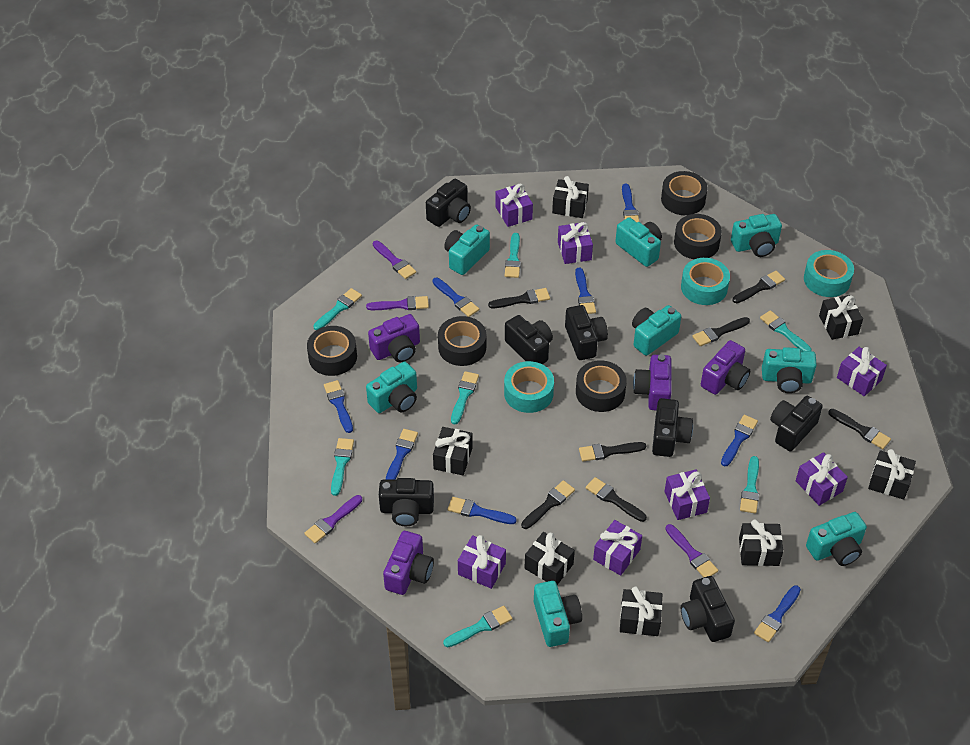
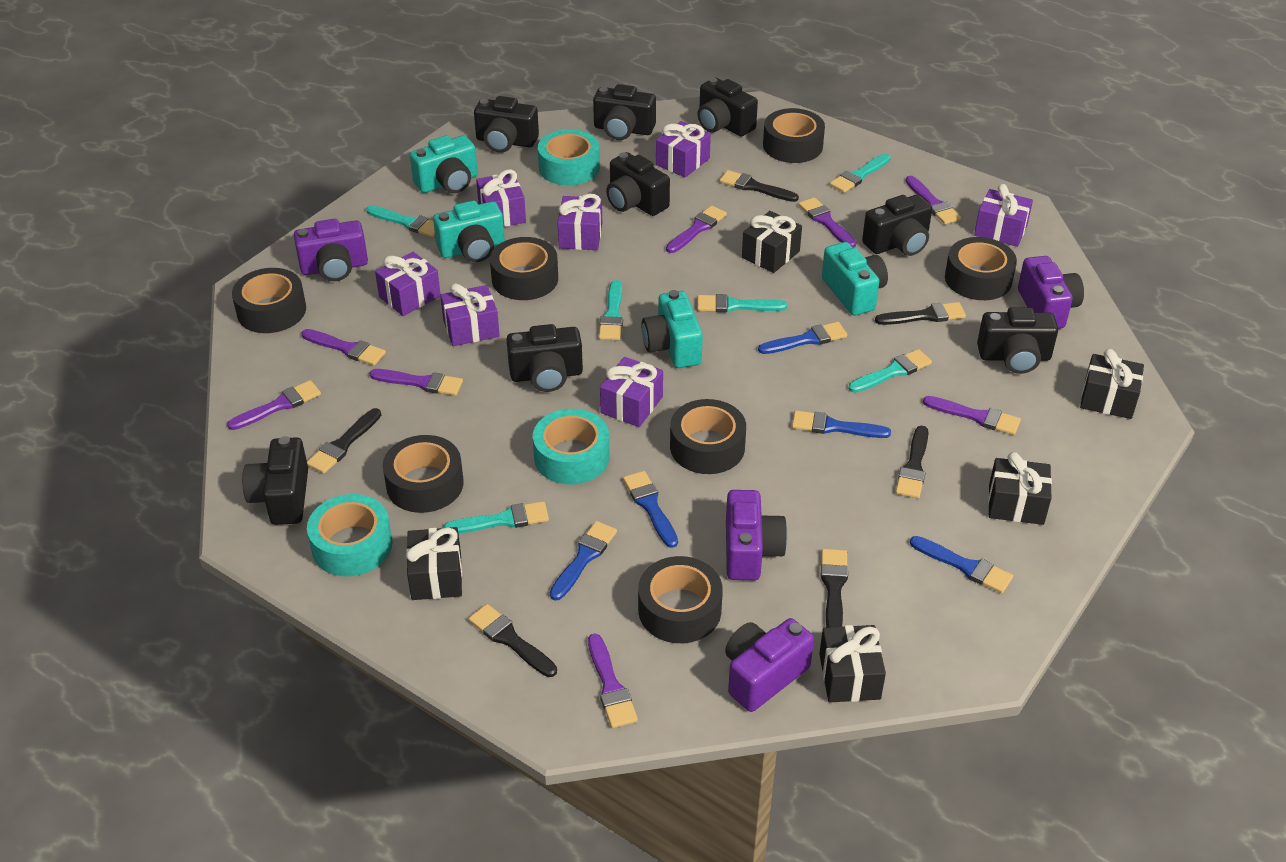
black brush: [488,288,550,308] [521,480,575,529] [579,442,646,461] [586,477,647,522] [692,317,750,346] [733,271,785,303] [828,409,891,449] = 7 -> [307,408,381,474] [469,604,557,677] [720,170,799,202] [821,549,848,628] [875,302,966,325] [896,426,928,498] = 6
black camera: [379,478,434,526] [426,179,471,227] [505,315,553,364] [565,305,608,360] [652,398,693,457] [681,576,735,642] [770,396,823,451] = 7 -> [242,436,308,525] [474,96,539,153] [506,324,583,392] [593,84,656,140] [606,152,670,216] [698,77,758,136] [862,194,932,256] [977,307,1058,374] = 8
black gift: [433,427,473,475] [525,532,575,585] [552,176,589,218] [620,587,662,636] [739,520,783,566] [819,295,863,340] [868,449,916,500] = 7 -> [406,527,462,600] [742,211,802,273] [819,625,886,702] [988,452,1052,525] [1080,349,1144,419] = 5
black tape: [307,326,357,376] [438,316,486,366] [576,360,627,412] [661,171,708,215] [674,214,722,259] = 5 -> [232,268,306,333] [383,435,464,513] [490,237,558,300] [638,556,723,643] [670,399,746,474] [763,108,825,163] [945,237,1017,300] = 7
blue brush: [324,380,353,433] [386,429,418,480] [432,278,479,317] [448,497,517,524] [575,268,596,314] [622,184,639,222] [721,415,758,466] [754,586,801,642] = 8 -> [550,521,617,601] [623,471,678,548] [758,322,847,354] [792,411,891,438] [910,536,1013,593] = 5
purple brush: [304,495,362,544] [366,296,429,310] [373,241,416,279] [665,524,718,577] = 4 -> [227,380,321,430] [301,329,386,366] [369,369,463,396] [588,634,638,728] [666,205,727,253] [799,197,856,248] [906,176,961,225] [923,396,1021,435] = 8
turquoise brush: [313,288,362,330] [331,438,354,496] [443,606,512,647] [451,371,479,424] [505,233,521,278] [740,456,759,514] [760,310,812,351] = 7 -> [366,205,435,237] [444,501,549,534] [599,280,623,340] [697,294,787,313] [830,153,891,193] [849,349,932,393] = 6
turquoise camera: [366,362,417,413] [444,225,490,275] [534,581,582,647] [615,217,662,267] [632,305,681,356] [731,214,782,257] [762,347,817,393] [806,512,867,566] = 8 -> [410,135,478,193] [433,201,505,262] [641,290,703,368] [822,242,888,316] = 4

